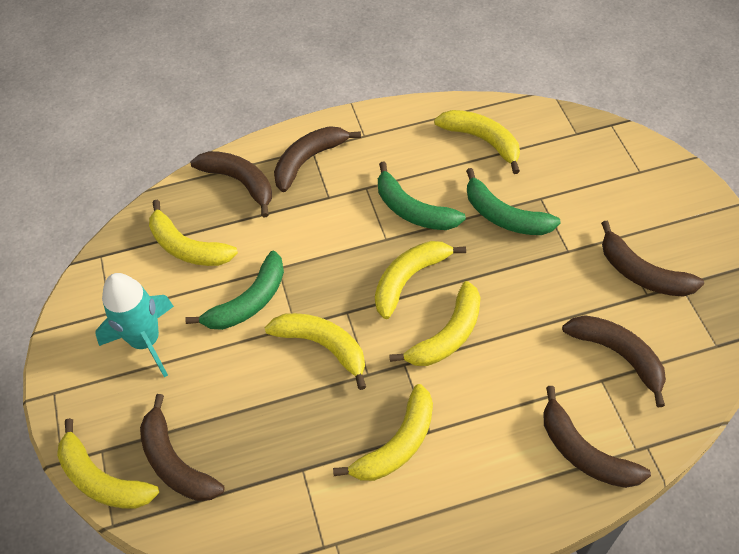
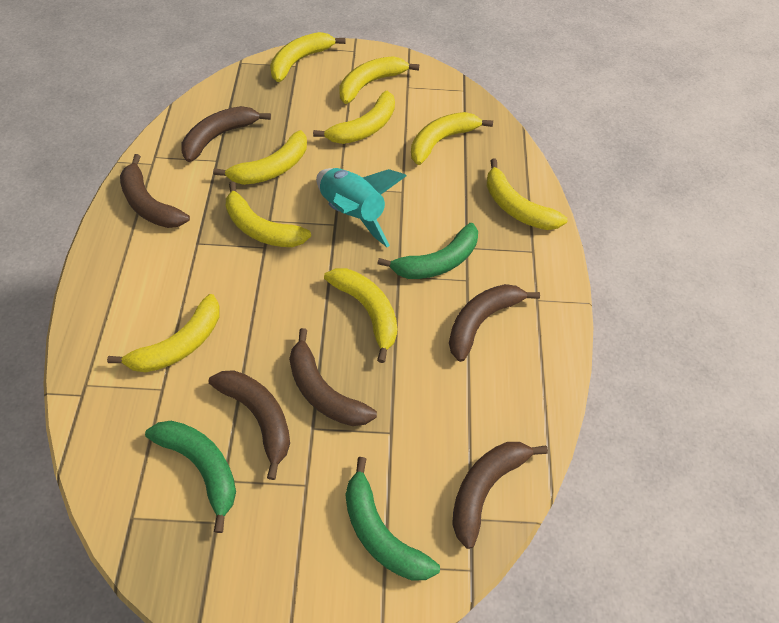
yellow banana: [57,418,159,509] [149,200,238,266] [265,313,366,390] [333,384,433,481] [375,241,466,319] [389,281,481,366] [434,110,520,174] = 7 -> [107,294,220,373] [213,130,307,185] [226,181,311,247] [270,32,345,82] [313,91,395,144] [324,268,398,363] [340,56,419,104] [411,112,493,165] [487,159,568,230] = 9

